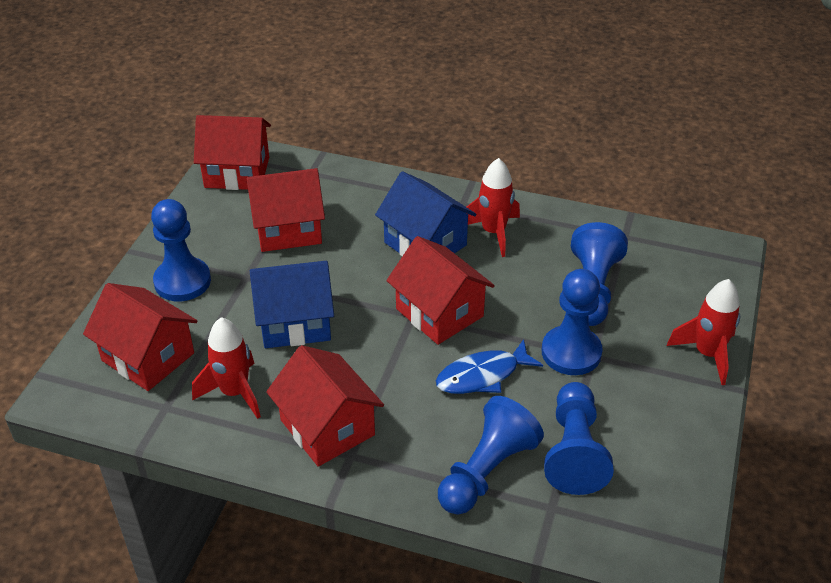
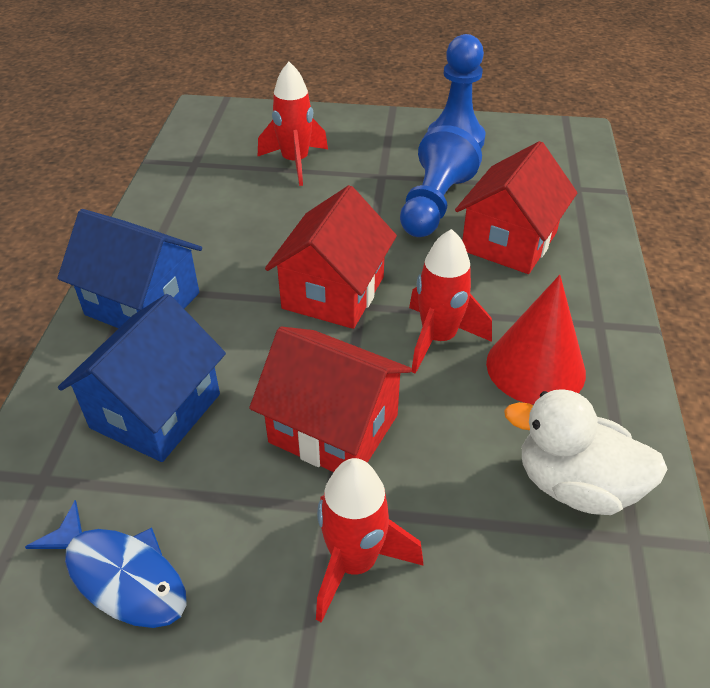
blue pawn: [151,199,211,301] [438,396,544,515] [542,269,603,375] [544,382,614,495] [571,222,628,326] = 5 -> [400,125,482,237] [427,34,486,148] = 2
red cone: none = 0 -> [486,275,586,405] = 1
red house: [83,283,198,391] [194,115,271,190] [247,168,325,252] [266,345,384,467] [386,236,495,345] = 5 -> [249,327,412,472] [265,185,397,329] [455,141,577,274] = 3
white duck: none = 0 -> [504,389,668,515] = 1

